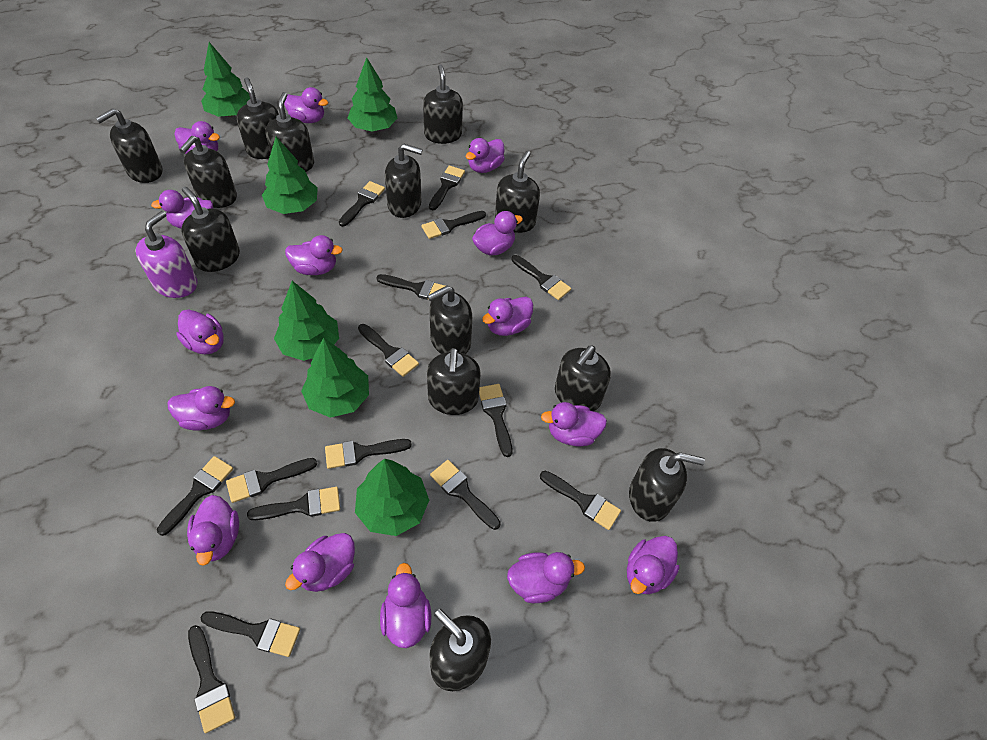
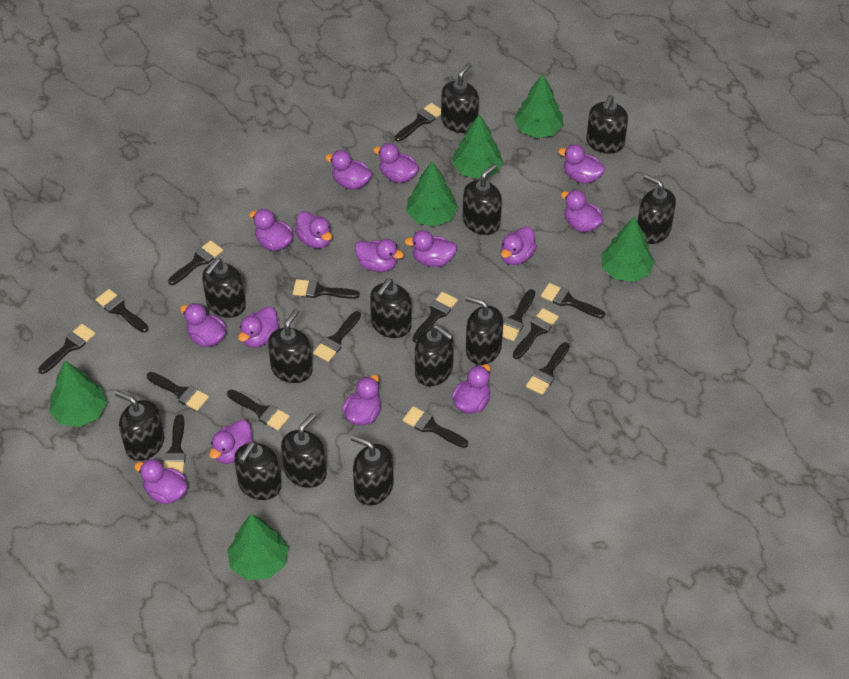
purple soap dispenser: [136,211,197,298] = 1 -> none = 0

